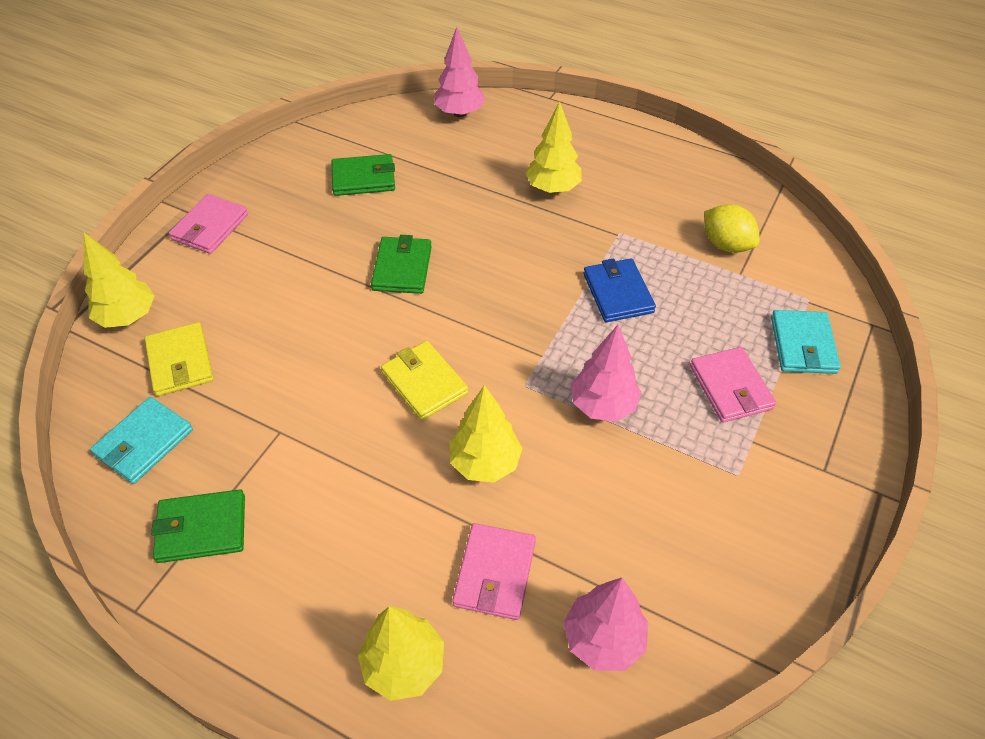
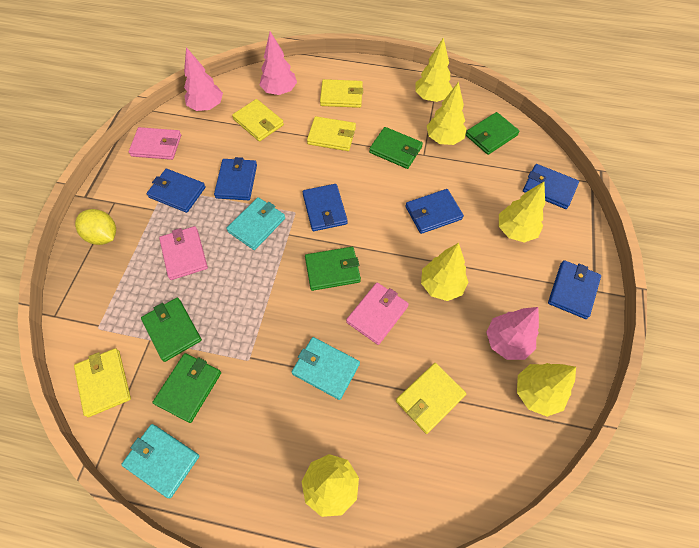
blue wallet: [583,258,656,322] = 1 -> [147,169,206,213] [214,157,257,200] [302,184,348,231] [406,189,464,234] [523,164,579,209] [548,260,601,319] = 6
green wallet: [151,489,245,563] [331,154,395,196] [371,235,432,294] = 3 -> [141,298,202,362] [152,353,221,423] [305,247,361,291] [369,127,423,169] [465,112,520,155] = 5
turquoise wallet: [90,397,193,484] [771,310,841,374] = 2 -> [121,424,199,498] [226,197,285,250] [292,337,360,400] = 3
yellow tree: [83,232,155,328] [358,606,444,701] [449,385,523,483] [526,101,582,193] = 4 -> [302,454,359,517] [415,37,453,102] [421,243,468,301] [427,82,467,145] [499,182,545,243] [517,363,576,417] = 6
yellow wallet: [145,322,214,396] [381,341,468,420] = 2 -> [74,348,131,417] [232,99,284,142] [307,116,356,151] [320,79,363,108] [396,363,466,434] = 5

